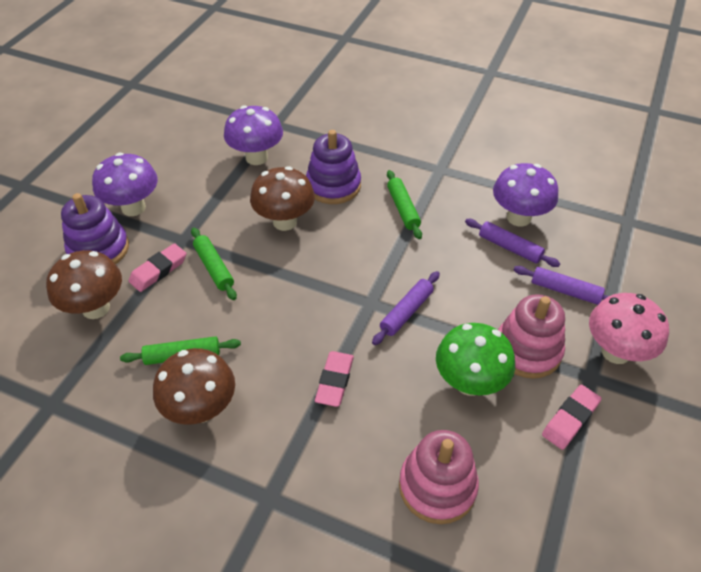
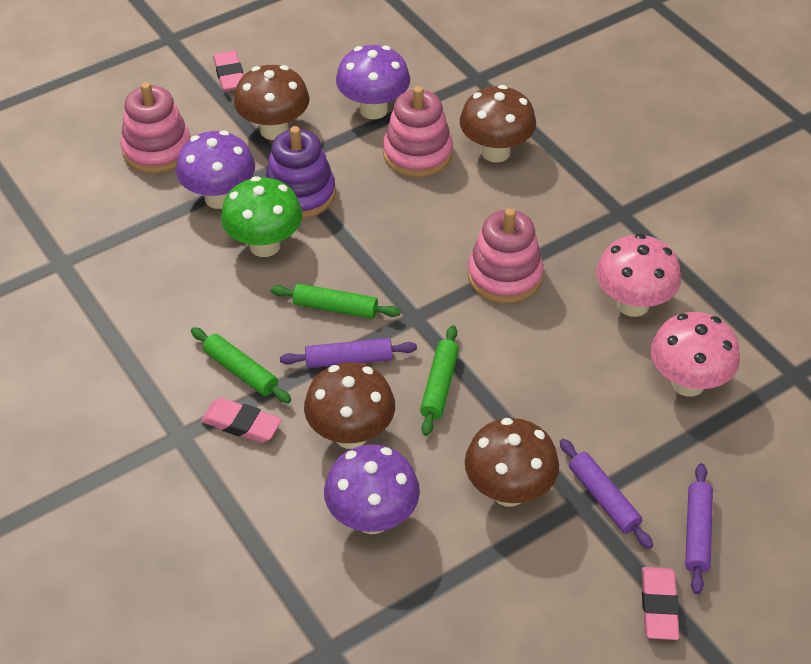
brown mushroom: [46,250,122,319] [153,348,235,425] [250,166,315,231] = 3 -> [234,65,310,140] [304,362,395,449] [460,85,536,162] [465,418,559,507] = 4
pink mushroom: [589,293,669,364] = 1 -> [596,234,681,317] [651,312,740,397] = 2
pink stacking toy: [399,430,479,524] [498,294,565,379] = 2 -> [120,82,190,173] [383,86,453,177] [468,208,544,303] = 3
purple stacking toy: [61,193,129,264] [306,130,361,204] = 2 -> [265,126,336,219] = 1

